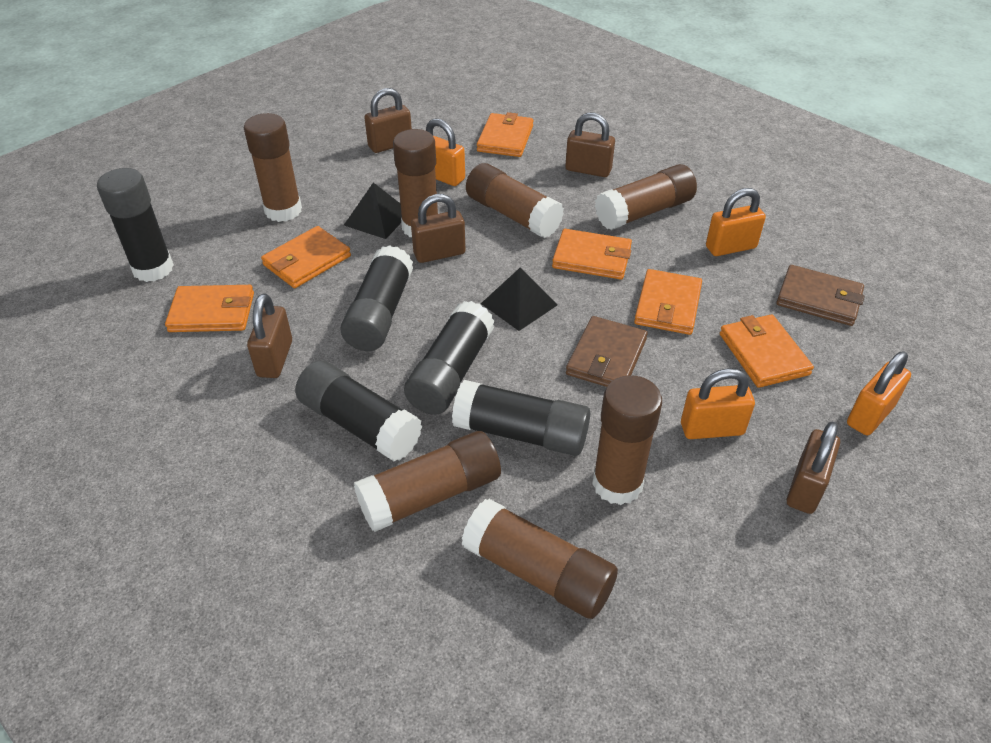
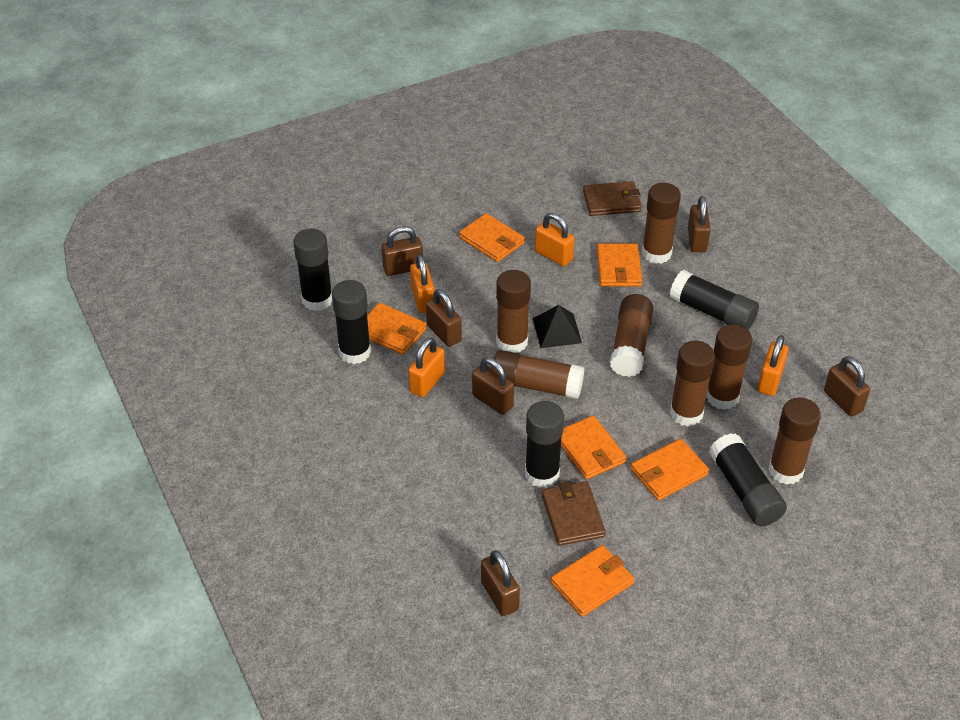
black pyramid: [344,182,402,239] [481,267,558,331] = 2 -> [533,305,582,348] = 1
brown padlock: [247,293,292,378] [364,88,412,153] [411,194,466,263] [565,113,615,177] [787,421,840,514] = 5 -> [381,226,423,276] [426,289,462,347] [472,357,514,415] [481,550,520,616] [688,196,711,252] [824,356,870,417] = 6

